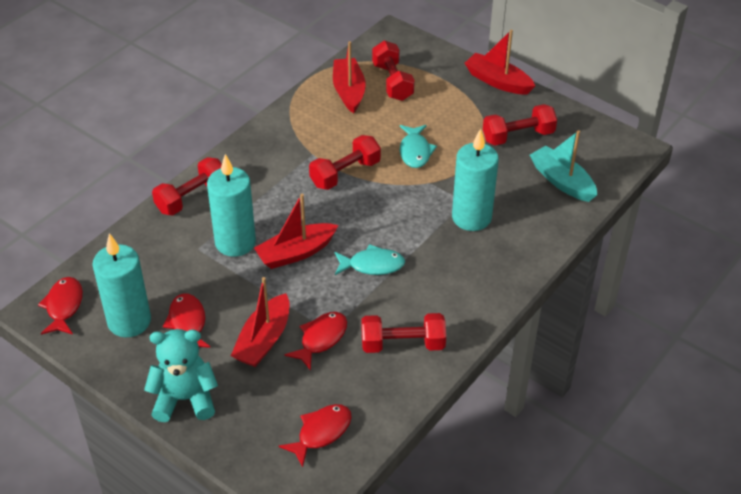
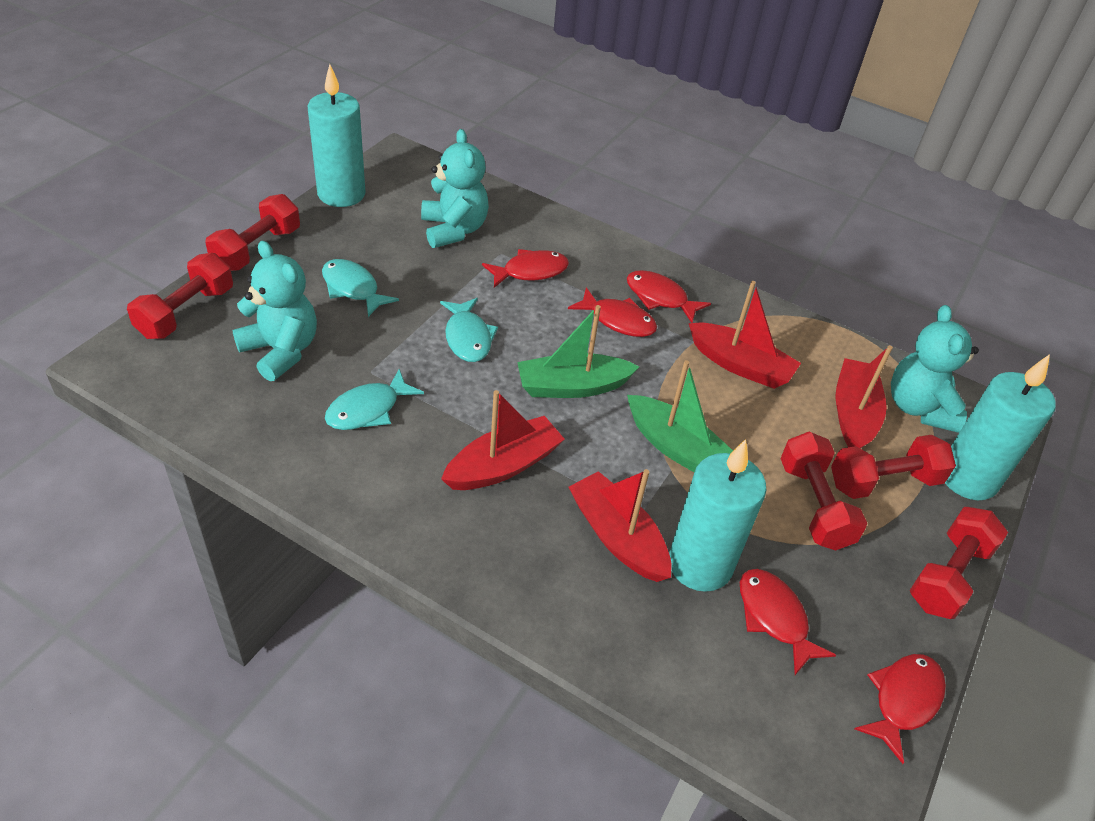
green boat: none = 0 -> [517,305,639,398] [627,360,733,472] = 2
red fish: [38,277,83,335] [163,294,211,348] [279,404,352,467] [285,312,347,371] = 4 -> [482,249,569,288] [568,287,657,337] [627,270,711,323] [740,569,836,675] [855,654,946,764] = 5
turquoise boat: [530,130,597,202] = 1 -> none = 0
turquoise fish: [335,244,405,275] [400,125,437,168] = 2 -> [322,259,399,317] [325,369,424,430] [440,298,498,362] = 3
turquoise teddy bear: [144,329,218,422] = 1 -> [232,241,317,381] [421,129,489,248] [891,305,979,433] = 3

